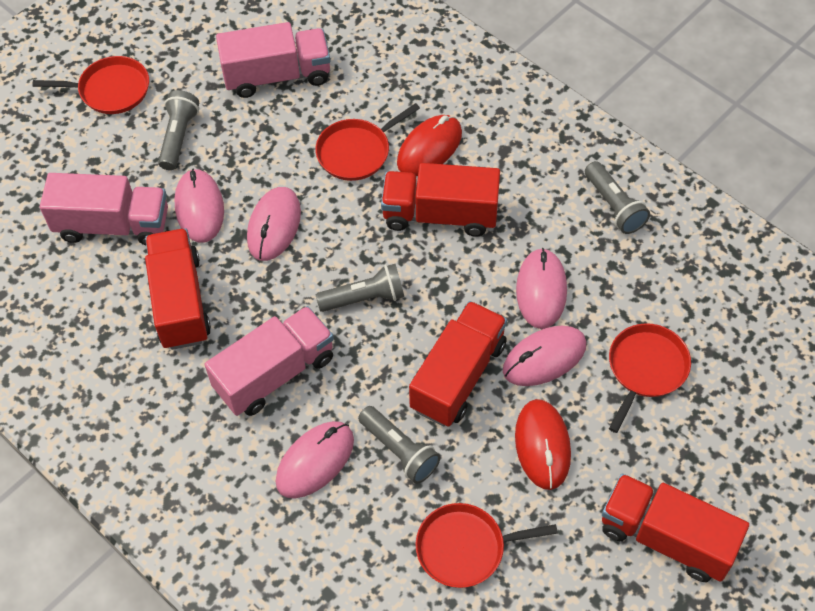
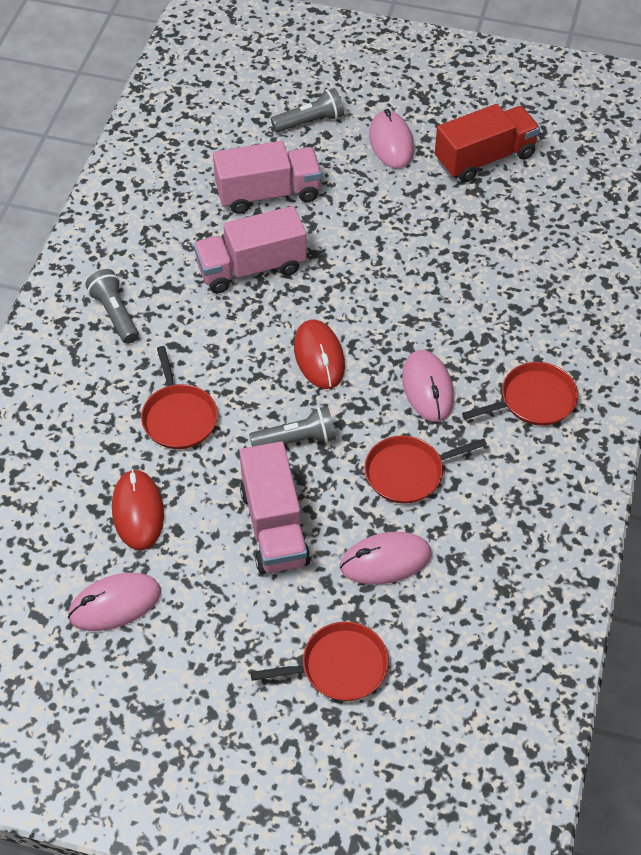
grey flashlight: [158,90,199,170] [316,264,404,312] [358,406,440,484] [585,161,650,234] = 4 -> [85,269,139,344] [249,406,336,446] [271,88,344,132] = 3
pink mouse: [174,168,224,243] [247,187,301,261] [276,421,354,498] [503,326,586,386] [516,248,567,329] = 5 -> [68,573,161,631] [340,532,432,584] [369,109,414,169] [402,350,454,422] = 4
red truck: [145,228,211,350] [381,163,500,237] [409,301,507,427] [602,474,749,582] = 4 -> [435,104,540,182] = 1

